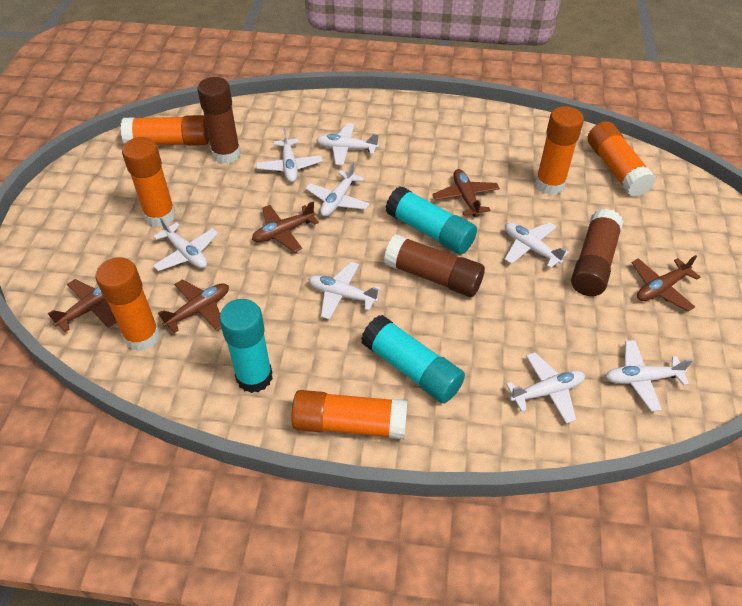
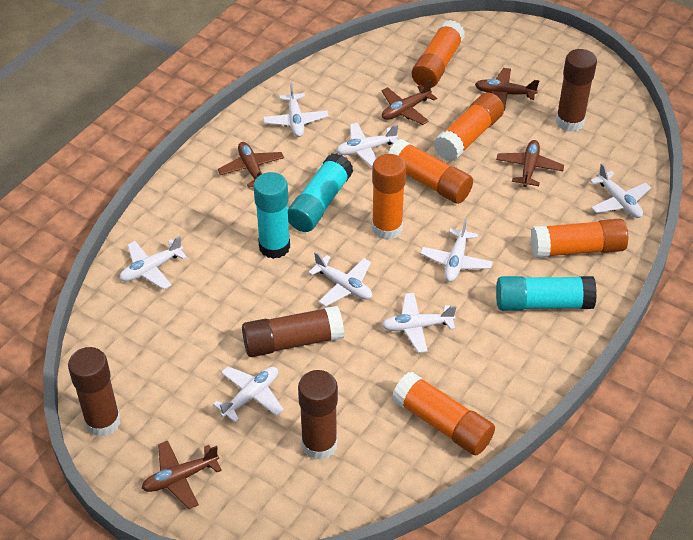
brown glue stick: [197,77,241,164] [384,234,485,297] [571,209,623,296] = 3 -> [68,347,121,437] [242,306,344,357] [298,370,338,460] [556,49,597,132] = 4

